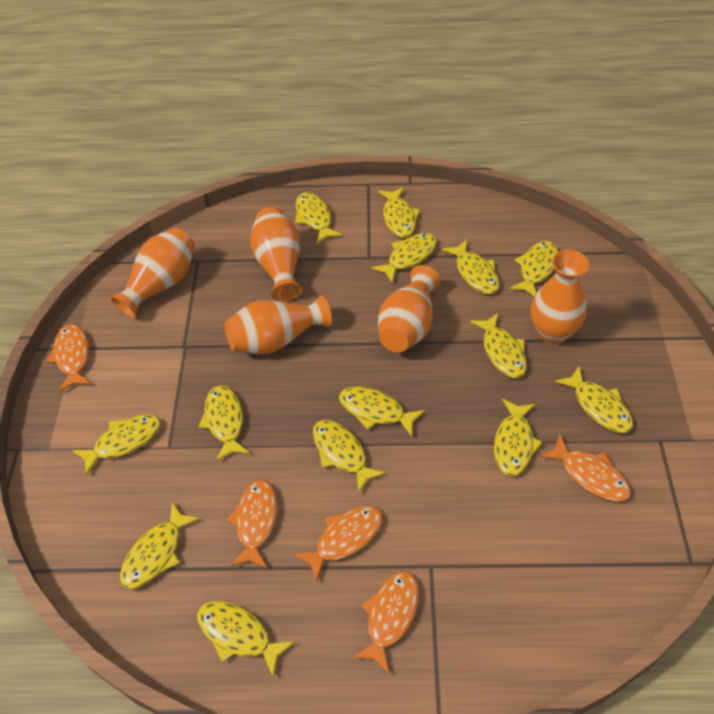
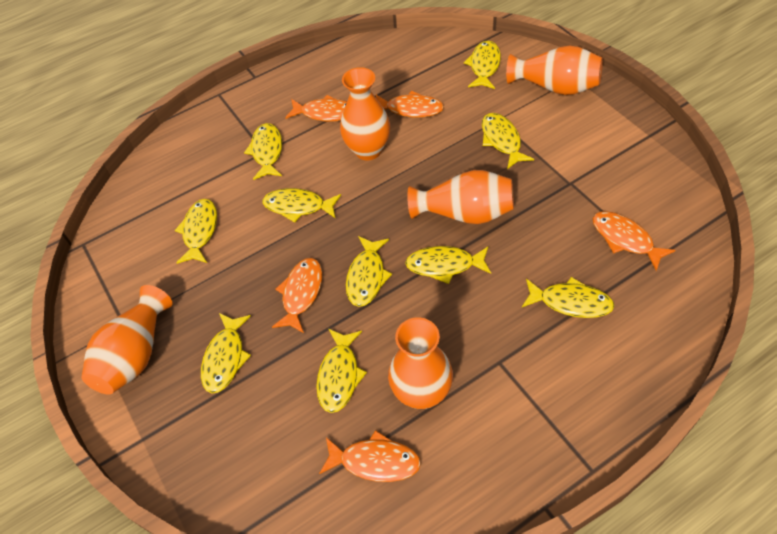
yellow fish: [73,414,161,476] [120,502,200,589] [197,601,295,676] [199,386,250,462] [295,192,342,244] [312,420,386,493] [339,386,425,437] [372,233,437,283] [378,187,420,238] [442,239,500,294] [470,313,527,378] [494,399,543,476] [510,241,558,297] [555,366,633,433] = 14 -> [175,199,217,264] [201,313,251,394] [244,123,282,180] [262,188,341,223] [316,329,367,413] [346,236,392,307] [405,246,491,284] [464,40,501,89] [482,113,534,169] [522,277,615,318] = 10

